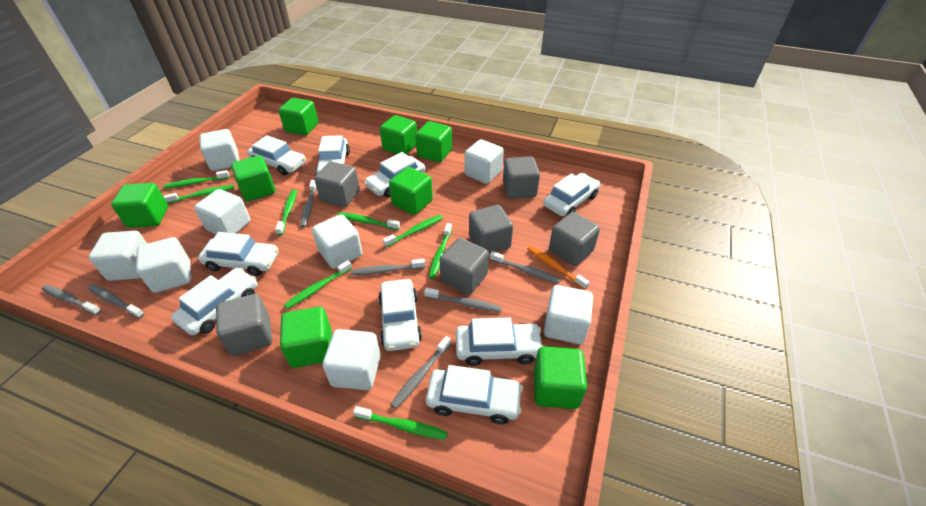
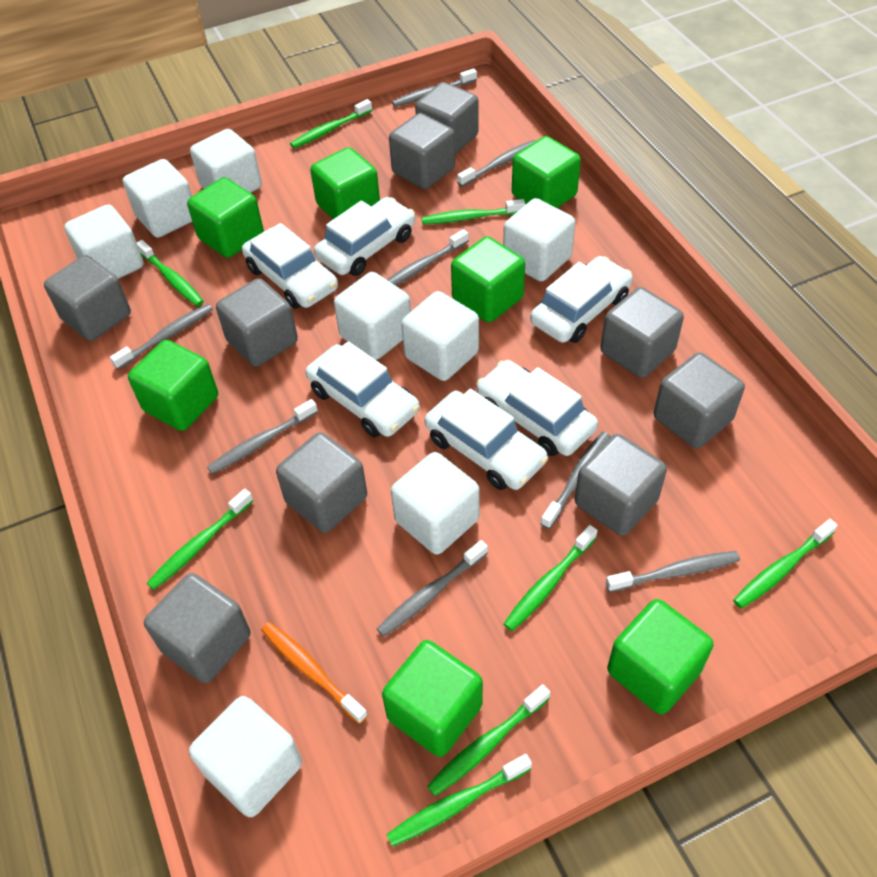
green cube: [111,183,168,228] [231,155,275,201] [279,98,318,136] [280,307,332,368] [380,115,417,154] [389,167,433,215] [415,121,452,163] [534,347,587,409] = 8 -> [128,340,218,431] [187,177,264,258] [310,147,380,219] [382,640,483,757] [451,236,525,323] [512,136,581,208] [607,599,713,714] = 7
grey cube: [216,294,272,356] [314,162,360,207] [439,238,489,295] [469,205,513,254] [503,156,540,199] [549,212,600,266] = 6 -> [44,255,131,341] [144,573,250,683] [216,278,298,367] [276,432,367,533] [389,113,455,189] [415,82,479,154] [575,434,667,536] [600,287,684,378] [654,352,745,448] = 9
grey toothbrush: [42,285,101,315] [88,284,144,319] [300,180,317,227] [351,259,425,275] [391,336,451,408] [424,288,502,312] [490,251,561,284] = 7 -> [110,304,213,369] [207,399,318,474] [376,540,488,637] [387,229,469,286] [392,68,477,107] [457,140,536,187] [540,432,611,529] [606,551,740,592] = 8
white car: [171,268,258,335] [198,232,278,276] [247,135,306,175] [316,135,350,174] [364,152,425,197] [378,279,422,351] [426,365,523,424] [456,318,544,366] [543,173,600,216] = 9 -> [242,223,338,309] [306,341,420,437] [314,197,415,276] [424,389,548,490] [477,360,598,456] [530,256,633,343] = 6

